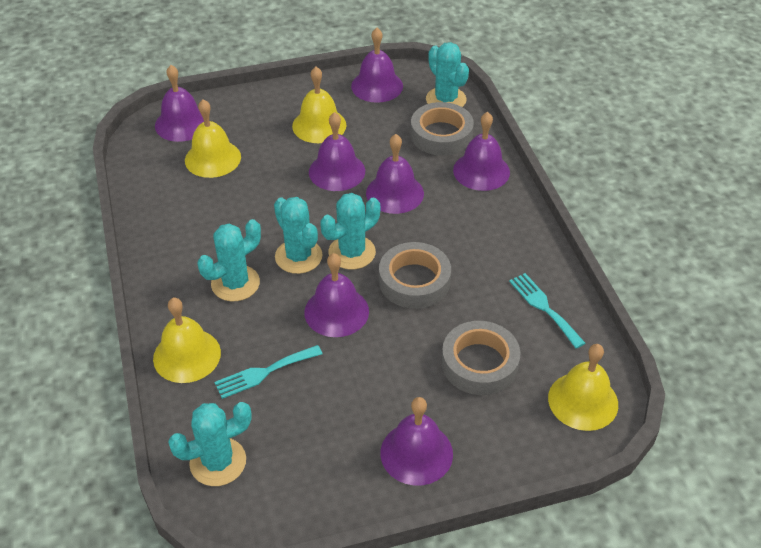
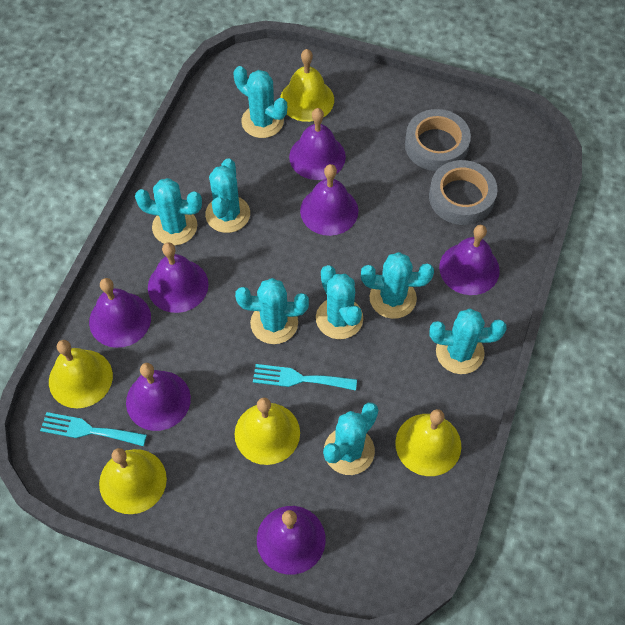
grey tape: [379,242,451,309] [411,102,474,156] [442,321,521,395] = 3 -> [405,109,471,171] [429,160,498,225] = 2
turquoise cactus: [168,402,252,486] [198,219,261,301] [274,197,323,274] [320,193,380,270] [426,42,469,107] = 5 -> [135,178,202,246] [205,158,250,233] [234,66,287,138] [235,278,309,344] [316,265,363,339] [323,403,378,475] [361,252,434,319] [430,308,506,374] = 8
yellow bell: [153,298,221,383] [185,99,241,178] [292,67,347,143] [548,344,618,431] = 4 -> [49,340,113,408] [99,448,167,514] [235,398,300,465] [280,49,334,122] [395,409,461,476] = 5

